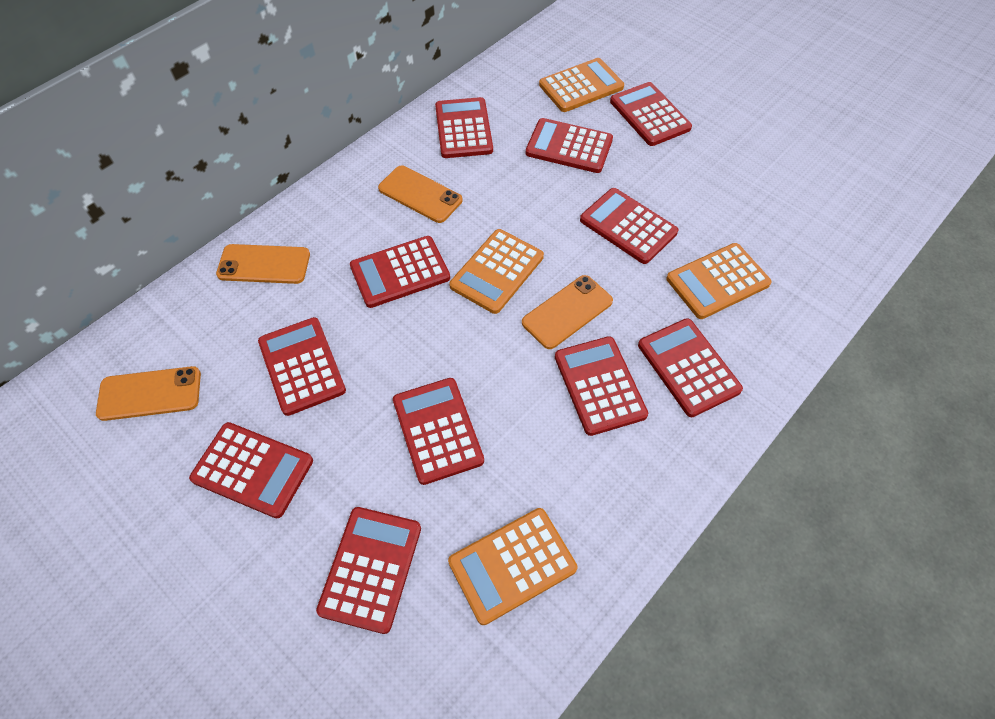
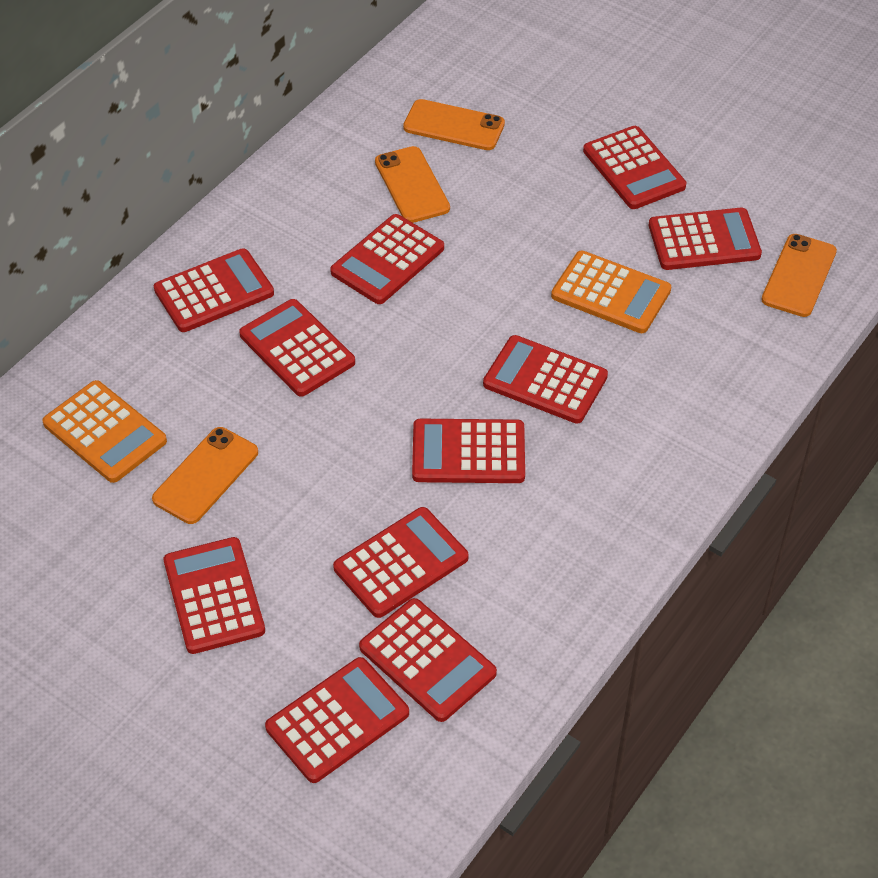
orange calculator: [448,508,577,625] [449,229,544,314] [539,58,624,112] [666,243,772,319] = 4 -> [42,380,167,483] [551,251,671,333] = 2

